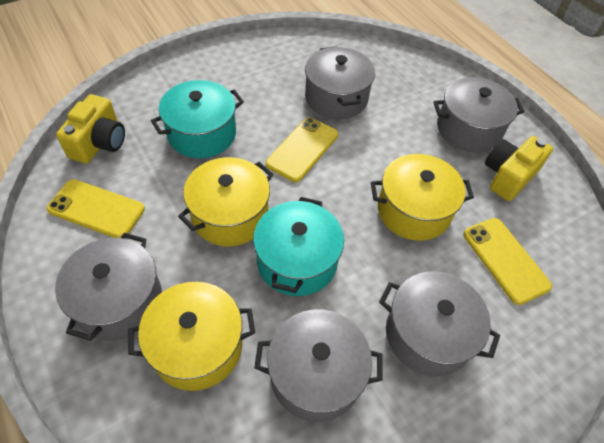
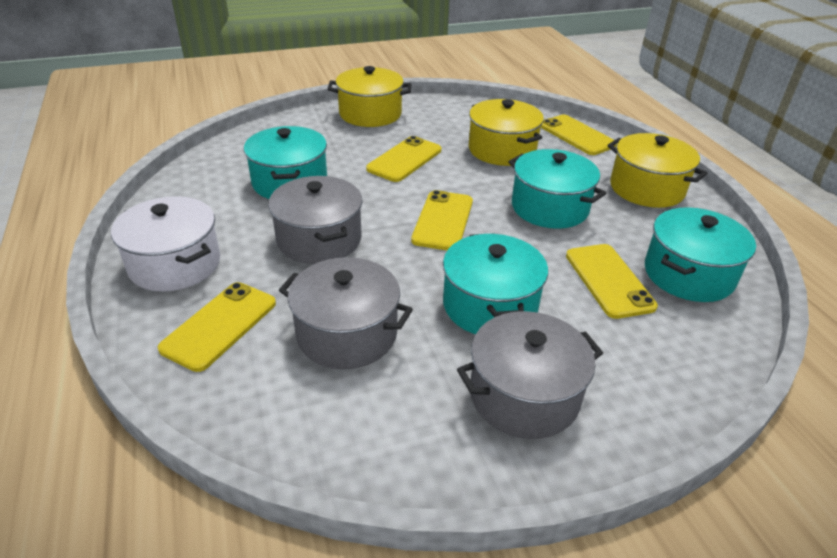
grey pot: [55,233,162,341] [254,309,383,422] [305,46,375,119] [379,272,500,376] [433,77,524,152] = 5 -> [268,176,363,264] [279,257,413,369] [457,311,603,439] = 3
turquoise pot: [151,80,244,158] [253,197,344,296] = 2 -> [244,126,327,199] [443,233,548,334] [508,149,606,229] [645,207,756,302] = 4
white pot: none = 0 -> [111,196,220,292] = 1
yellow camera: [56,94,125,164] [485,136,553,201] = 2 -> none = 0
yellow phone: [47,179,145,238] [266,117,338,182] [463,218,552,305] = 3 -> [158,282,276,372] [366,136,441,182] [411,190,473,250] [541,115,617,155] [566,244,658,319] = 5

